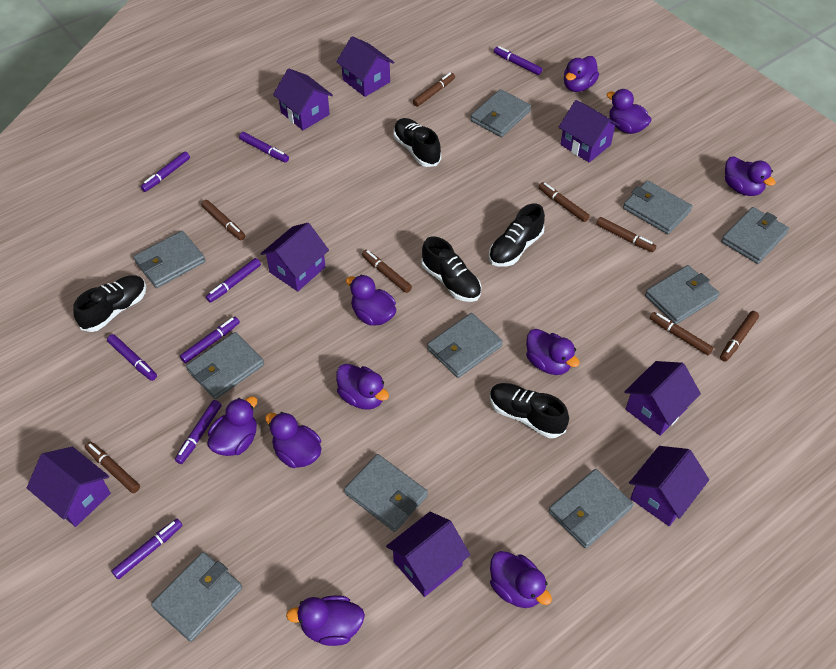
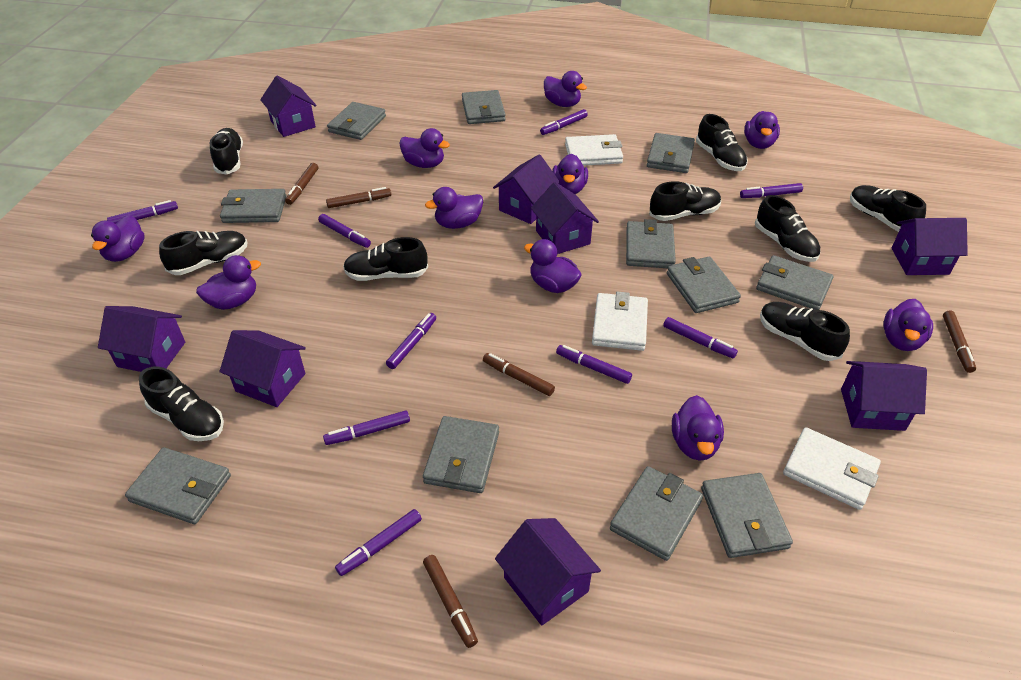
black shoe: [73,275,146,332] [393,118,441,167] [421,236,481,302] [489,203,545,267] [490,383,569,438] = 5 -> [139,367,224,441] [159,231,248,275] [210,128,243,174] [343,237,428,281] [650,181,721,221] [696,114,748,171] [755,195,821,262] [760,302,850,361] [850,185,926,232] = 9
brown marker: [85,442,140,493] [201,200,245,240] [362,250,412,293] [413,73,455,107] [539,182,590,222] [596,217,656,252] [650,312,713,355] [720,311,759,362] = 8 -> [285,163,318,205] [326,187,391,208] [423,555,478,648] [483,353,555,396] [943,310,976,373] = 5
grey wallet: [134,231,206,288] [151,552,242,642] [186,332,264,399] [344,454,428,532] [427,313,503,378] [471,89,531,137] [548,469,633,548] [623,180,692,234] [645,265,719,324] [721,207,789,264] = 10 -> [125,447,231,524] [220,189,287,223] [327,102,386,140] [423,416,499,493] [462,90,506,124] [610,466,703,561] [626,219,676,268] [647,133,695,173] [667,256,741,313] [701,473,793,558] [756,255,833,310] = 11
purple marker: [107,334,157,381] [111,519,183,579] [141,152,190,192] [175,400,221,464] [180,317,240,363] [206,258,261,303] [239,132,289,162] [494,46,542,75] = 8 -> [107,200,178,224] [318,214,371,248] [323,410,410,445] [335,509,422,576] [386,313,436,369] [540,109,588,135] [556,345,632,384] [663,317,738,358] [740,183,803,198] = 9
white wallet: none = 0 -> [565,134,623,166] [592,291,648,351] [783,427,881,510] = 3

